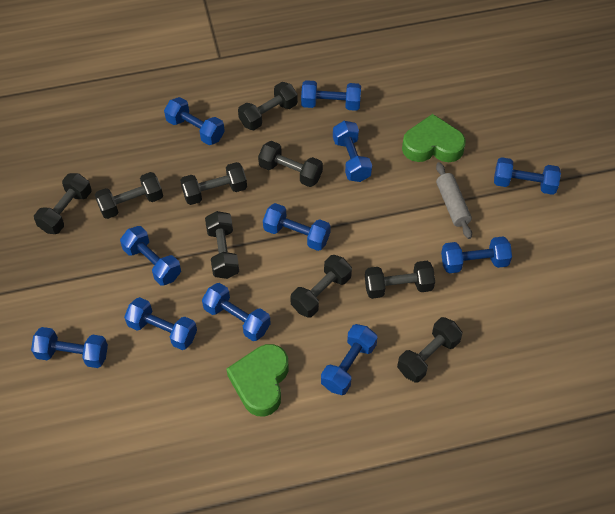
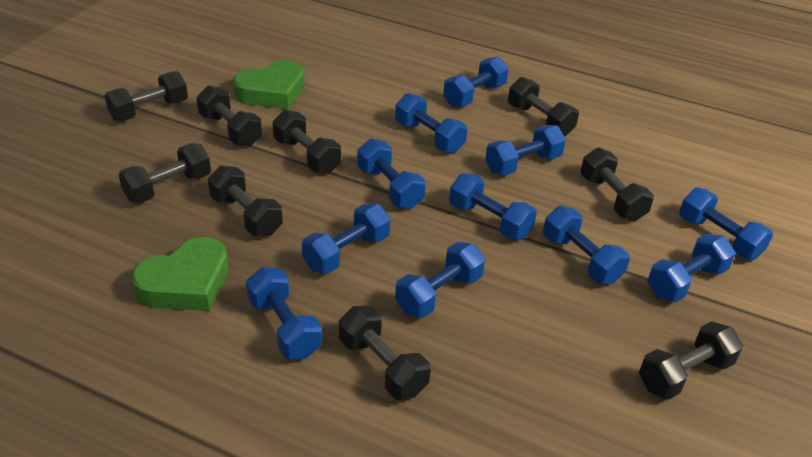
grey rolling pin: [436,162,472,239] = 1 -> none = 0

